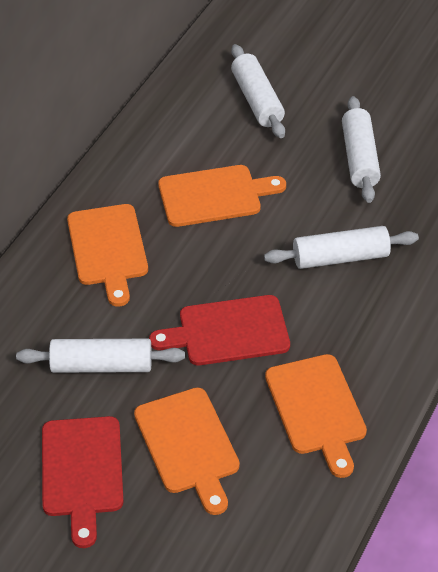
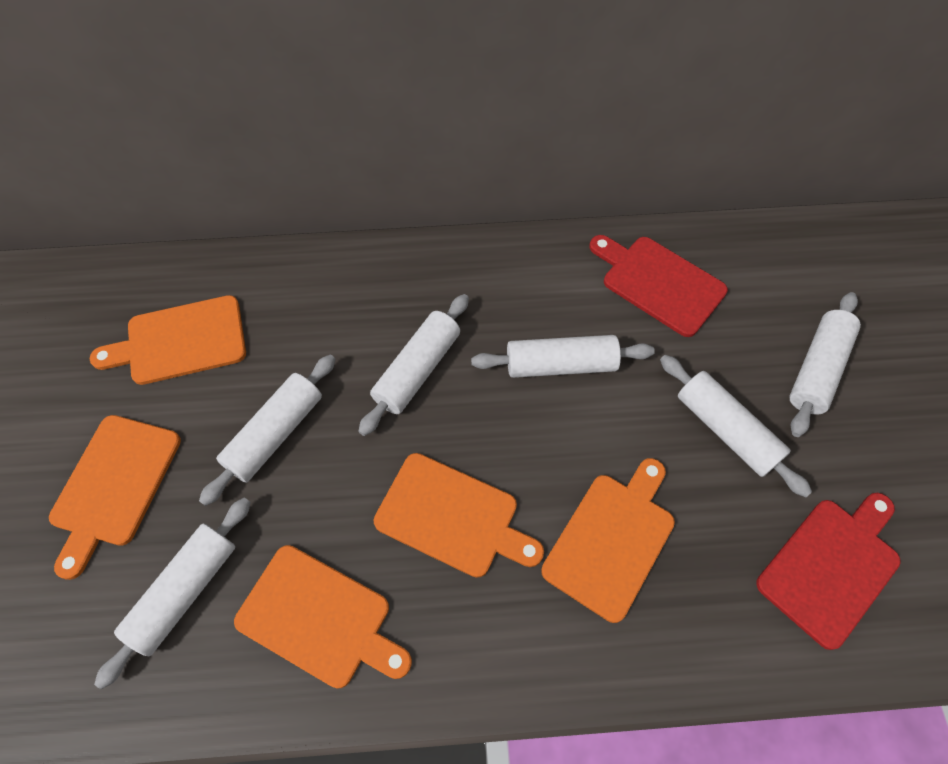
orange cutting board: [67,204,148,306] [134,387,240,515] [158,165,286,227] [265,354,367,478] = 4 -> [49,415,181,580] [90,295,246,385] [234,545,412,689] [374,453,544,578] [541,458,675,623] = 5
white rolling pin: [16,339,185,373] [231,44,285,138] [264,226,419,269] [342,96,381,203] = 4 -> [94,498,251,689] [199,355,336,506] [358,294,469,436] [471,335,655,378] [660,355,812,497] [790,292,861,437] = 6

